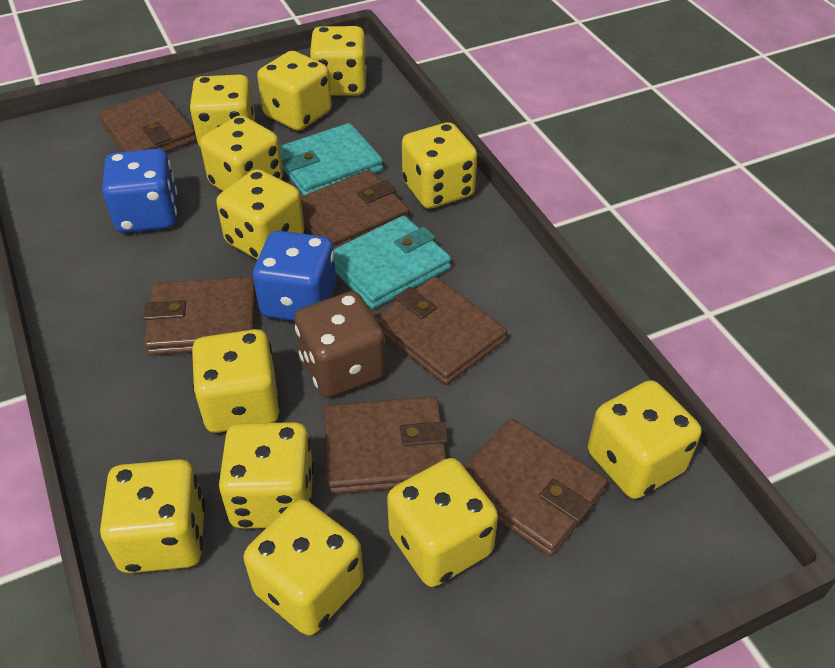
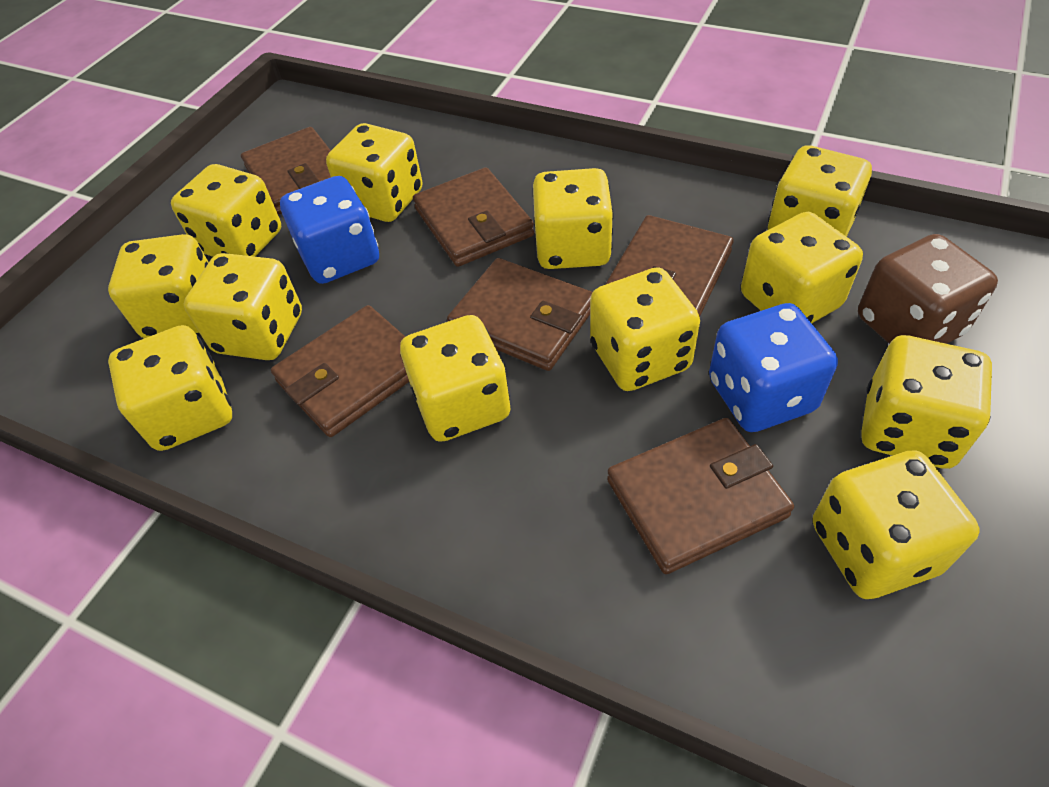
turquoise wallet: [279,123,383,196] [334,215,451,309] = 2 -> none = 0

